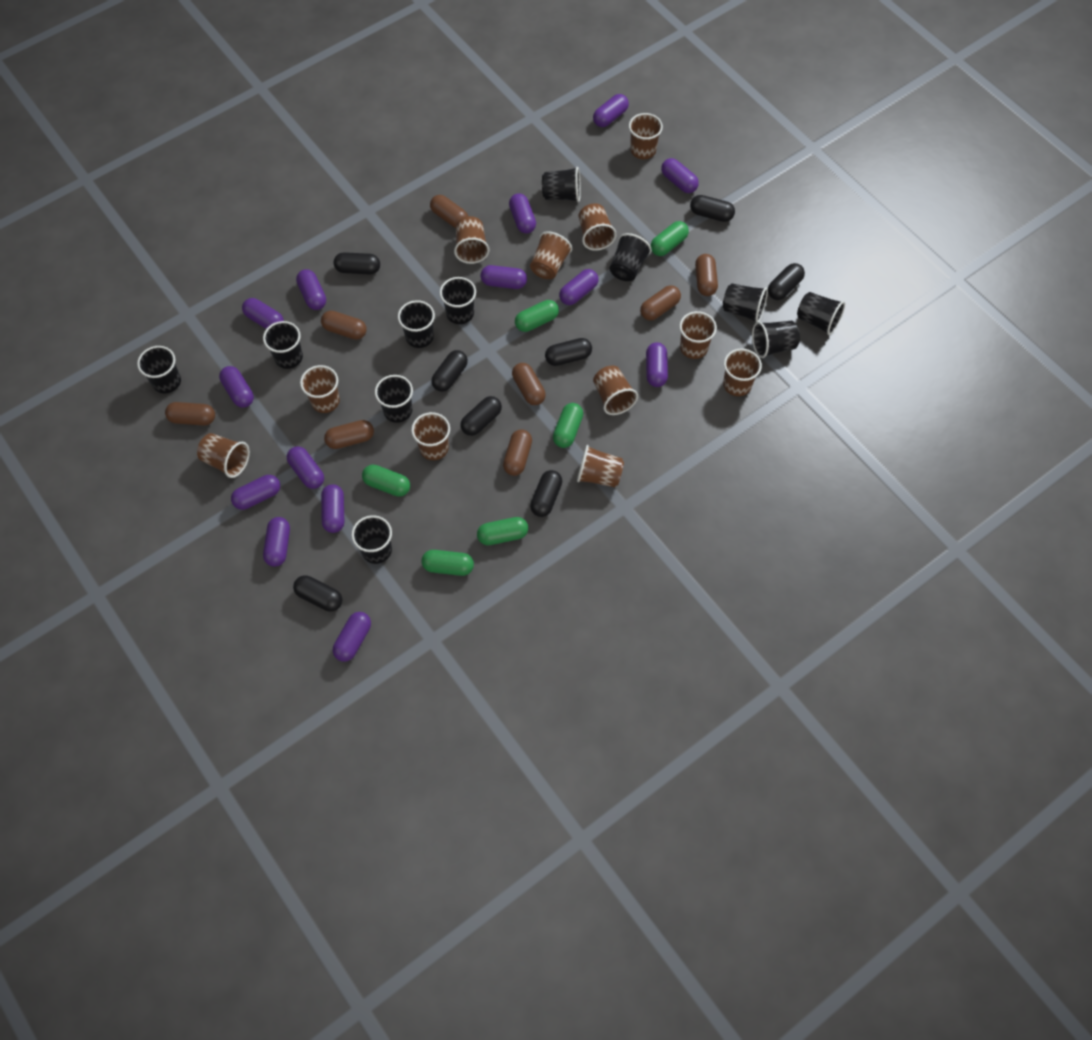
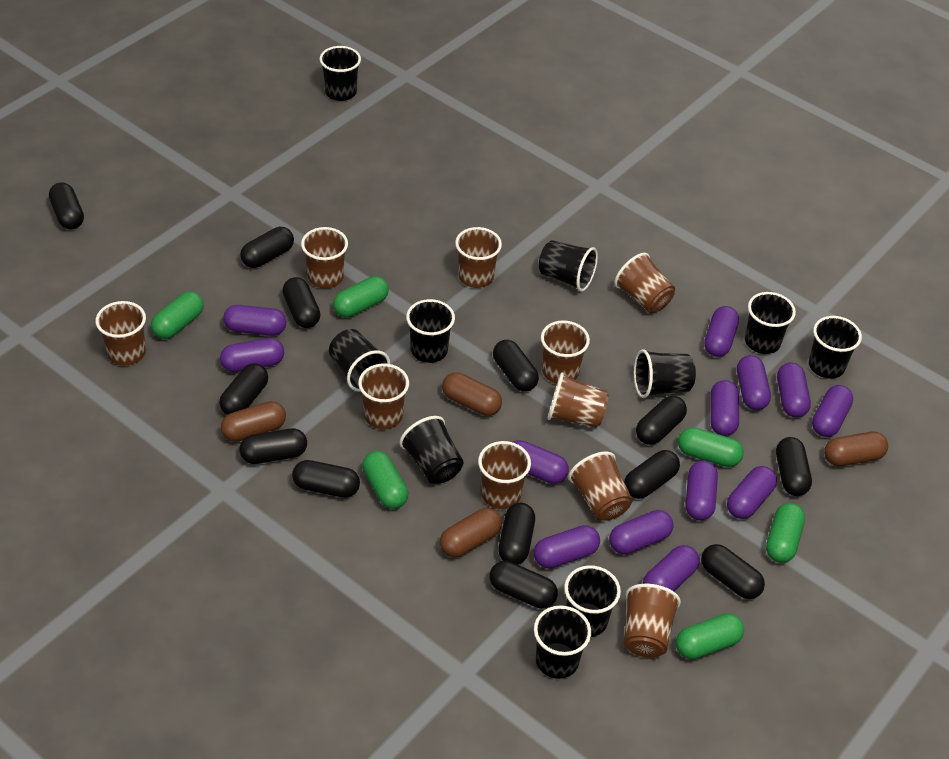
black capsule: [293,576,343,612] [334,252,380,274] [431,350,468,392] [461,396,502,436] [530,470,562,517] [545,338,592,366] [690,195,735,222] [768,263,805,300] = 8 -> [49,182,84,230] [219,363,268,415] [240,227,294,268] [240,428,307,464] [282,277,321,328] [292,460,360,498] [490,561,558,609] [493,340,539,392] [498,503,535,565] [624,450,680,499] [636,396,687,445] [701,544,765,599] [776,437,812,496] = 13
black cup: [137,346,181,393] [263,321,303,369] [351,515,392,564] [375,375,413,423] [398,300,435,348] [440,277,476,324] [542,167,581,202] [609,233,652,281] [723,283,768,322] [752,321,800,358] [797,292,845,335] = 11 -> [320,46,361,101] [329,329,390,392] [400,416,464,484] [406,299,455,363] [534,605,591,679] [539,240,598,292] [564,565,621,637] [634,349,696,398] [745,292,796,354] [809,316,862,379] = 10
brown capsule: [165,402,215,426] [321,311,367,340] [324,420,374,449] [430,195,468,228] [503,429,532,476] [512,363,546,405] [640,285,681,321] [695,254,718,296] = 8 -> [221,401,286,442] [440,508,502,557] [442,372,502,416] [824,432,888,466] = 4
brown cup: [197,433,250,478] [300,365,340,413] [411,412,450,460] [454,216,489,264] [530,231,572,279] [577,445,624,487] [579,203,617,251] [593,366,638,415] [629,113,663,159] [679,311,717,359] [723,348,762,396] = 11 -> [95,301,146,365] [301,227,348,288] [358,364,409,429] [455,227,502,288] [478,441,531,509] [541,320,590,384] [548,372,609,428] [568,452,632,521] [614,253,675,313] [623,584,681,658] = 10
purple capsule: [219,366,254,408] [231,475,280,510] [242,298,284,329] [263,517,290,567] [287,447,324,489] [296,269,326,310] [321,484,344,533] [333,612,371,662] [481,265,527,289] [509,193,536,233] [559,269,598,305] [593,94,629,127] [646,342,668,387] [661,158,699,193] = 14 -> [220,338,284,372] [223,305,286,336] [513,440,569,484] [534,525,600,569] [609,510,674,554] [643,545,699,591] [686,461,718,521] [704,306,739,357] [710,380,739,436] [727,466,777,519] [737,355,771,410] [777,362,811,418] [812,385,853,437] = 13

